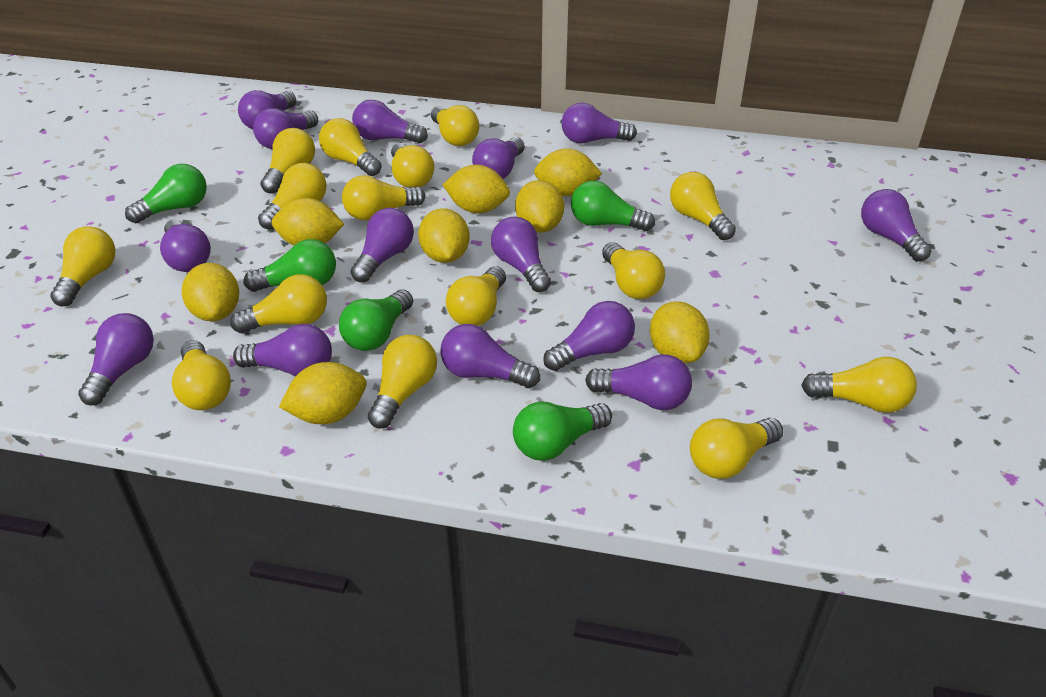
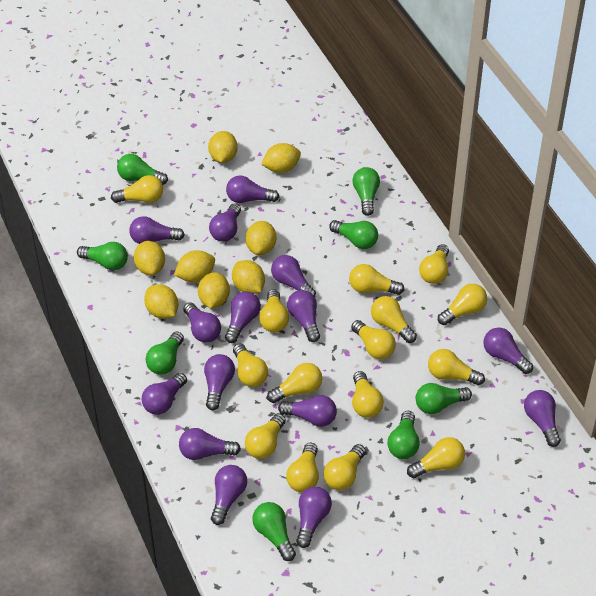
green light bulb: [125,164,207,223] [244,239,336,292] [339,289,413,351] [513,402,612,461] [571,181,655,231] = 5 -> [77,242,128,270] [117,154,168,185] [146,331,184,375] [252,502,296,561] [329,220,378,249] [353,167,380,216] [387,411,420,459] [416,383,472,414] = 8
purple light bulb: [78,313,154,406] [160,219,211,272] [233,324,332,376] [238,90,296,129] [253,108,318,149] [351,208,414,283] [352,100,428,143] [441,324,540,388] [472,137,525,179] [491,217,551,292] [543,301,635,371] [561,103,637,144] [585,354,692,410] [861,189,932,261] = 14 -> [129,216,185,244] [142,373,187,415] [179,428,241,460] [183,302,221,343] [204,354,235,410] [209,203,241,242] [211,465,247,525] [225,291,261,343] [226,176,279,203] [271,255,316,297] [278,395,337,427] [287,290,320,342] [296,487,332,548] [483,327,533,374] [524,390,561,447] = 15

